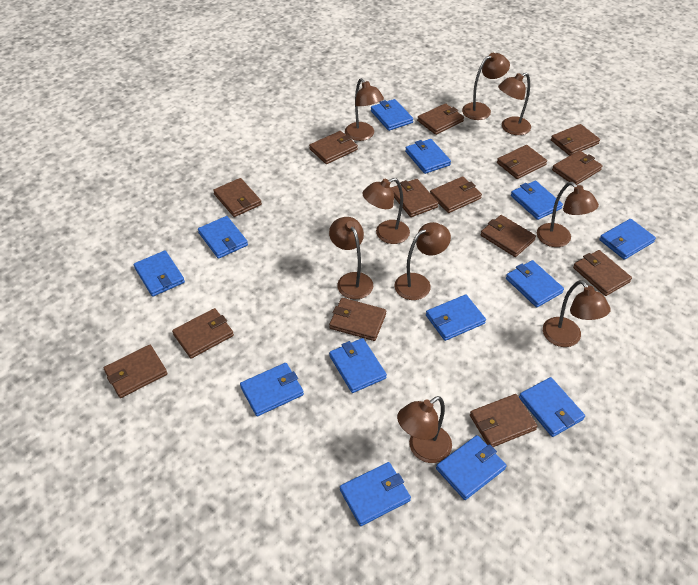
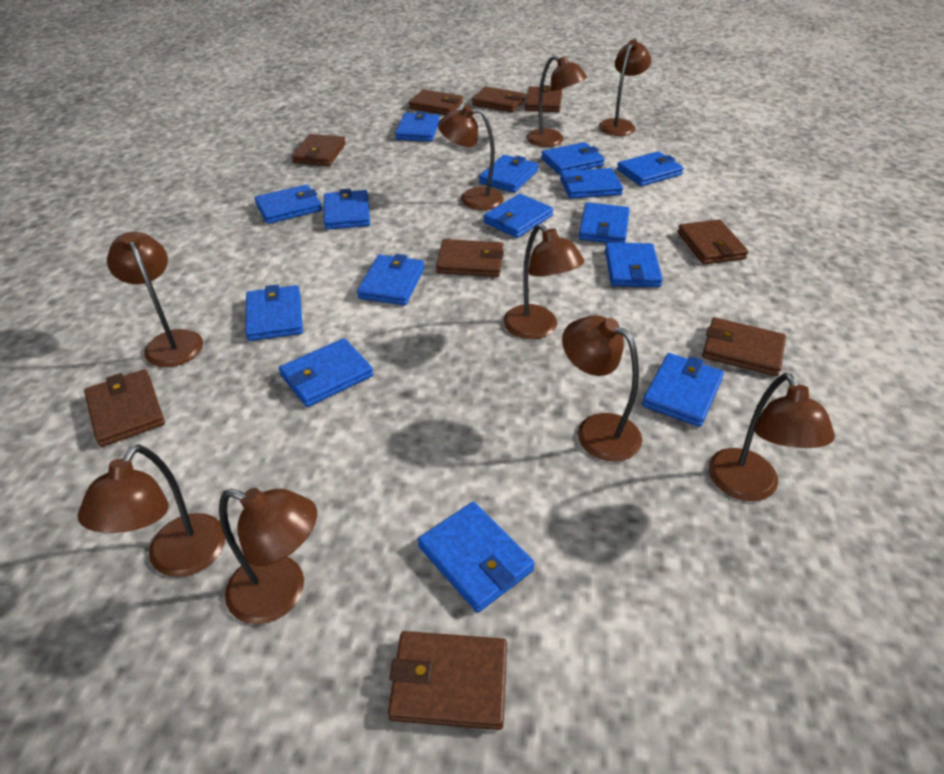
blue wallet: [134,250,185,297] [198,216,248,259] [240,363,304,416] [329,338,387,393] [340,462,411,526] [371,99,413,131] [405,139,451,174] [426,295,486,341] [436,435,507,500] [506,260,564,307] [511,181,563,220] [519,377,585,437] [599,219,656,260] = 13 -> [245,284,303,341] [254,184,322,224] [279,338,373,407] [324,189,370,230] [357,254,424,305] [395,111,440,142] [418,502,535,613] [479,155,538,193] [483,194,553,238] [541,142,605,175] [560,168,623,199] [579,202,630,243] [605,243,663,287] [617,151,684,186] [642,353,724,427] = 15
brown wallet: [104,345,168,398] [172,308,234,359] [213,178,262,217] [309,131,358,164] [329,298,386,341] [391,179,438,217] [417,103,464,135] [430,176,482,213] [470,394,537,447] [480,215,536,257] [497,145,547,179] [551,124,600,156] [552,150,603,185] [573,250,632,296] = 14 -> [84,369,165,447] [292,134,346,166] [388,631,507,730] [409,89,463,115] [436,239,504,277] [472,87,525,112] [525,85,562,112] [677,220,749,265] [702,318,786,376] = 9

